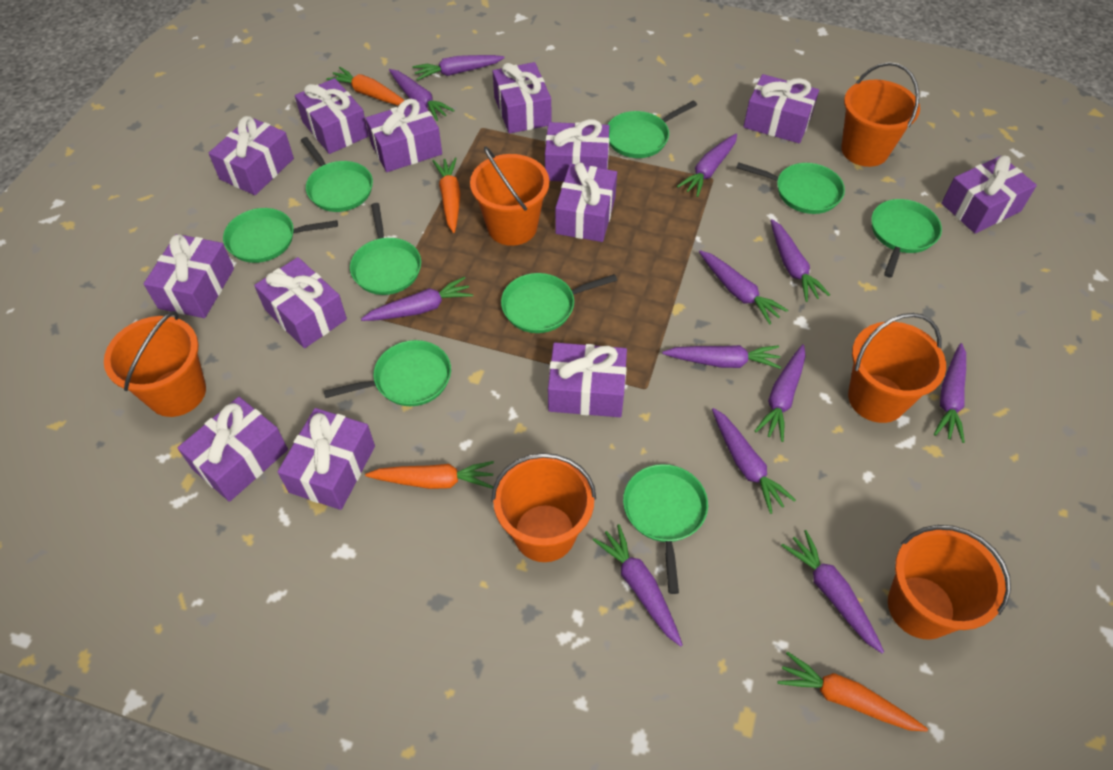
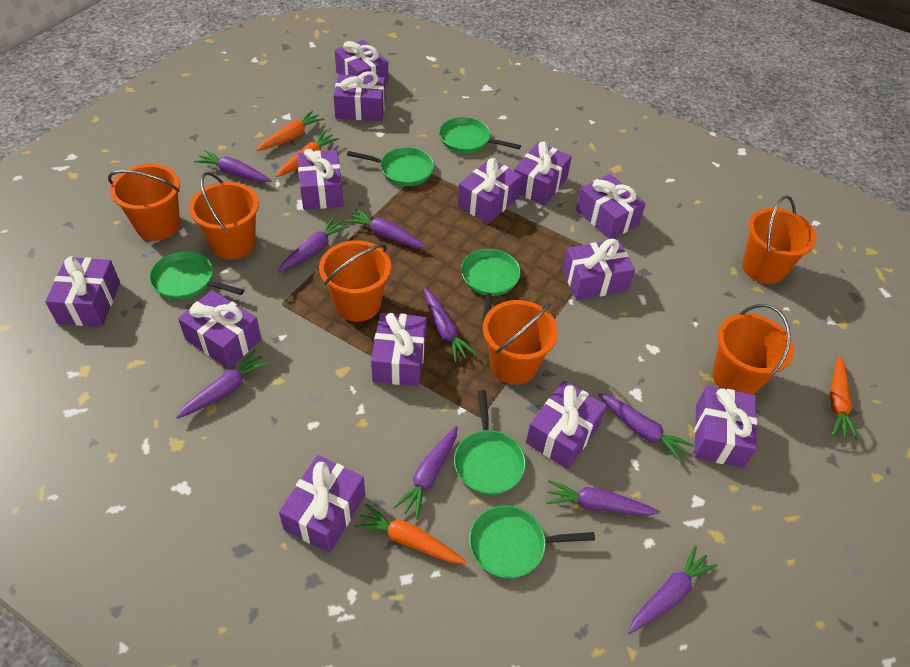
green pan: [223,208,338,263] [301,137,373,212] [324,340,451,406] [350,203,421,295] [501,273,617,333] [608,100,697,158] [623,464,708,594] [736,162,845,214] [871,199,942,278] = 9 -> [149,251,244,300] [347,147,434,186] [439,117,521,153] [454,390,526,495] [461,249,521,321] [469,505,595,578] = 6
purple carrot: [361,277,473,321] [389,69,455,121] [413,55,505,81] [593,524,683,647] [662,345,782,369] [677,134,737,197] [699,250,788,325] [712,408,796,514] [755,344,806,442] [770,219,830,302] [781,530,884,653] [934,343,966,443] = 12 -> [176,349,270,419] [194,150,272,182] [278,217,349,272] [345,209,427,248] [393,426,458,519] [424,289,476,362] [546,480,660,516] [598,393,694,462] [628,545,718,634] = 9

